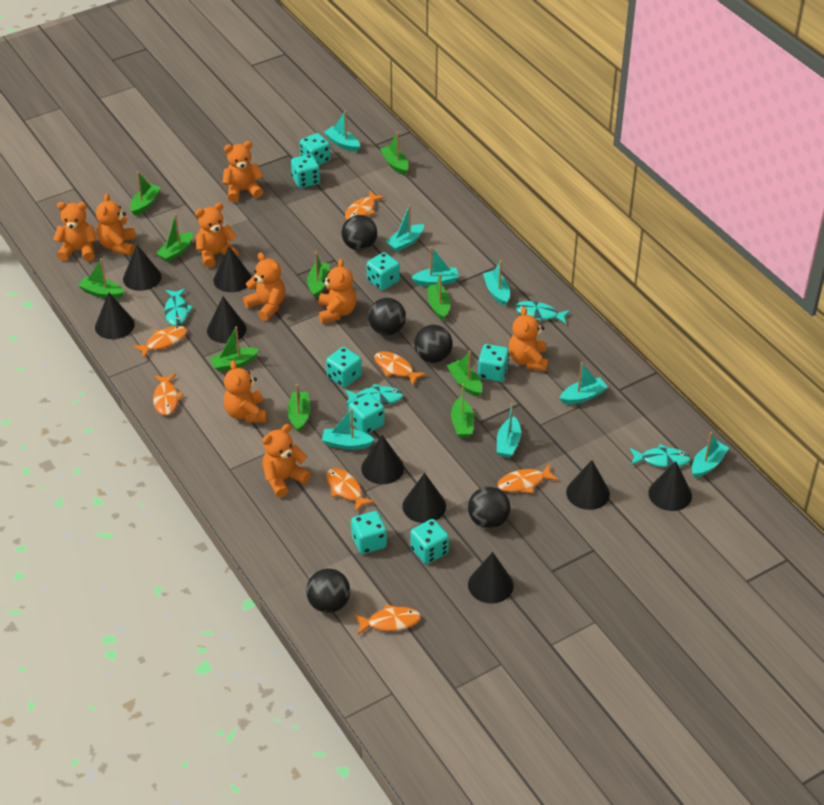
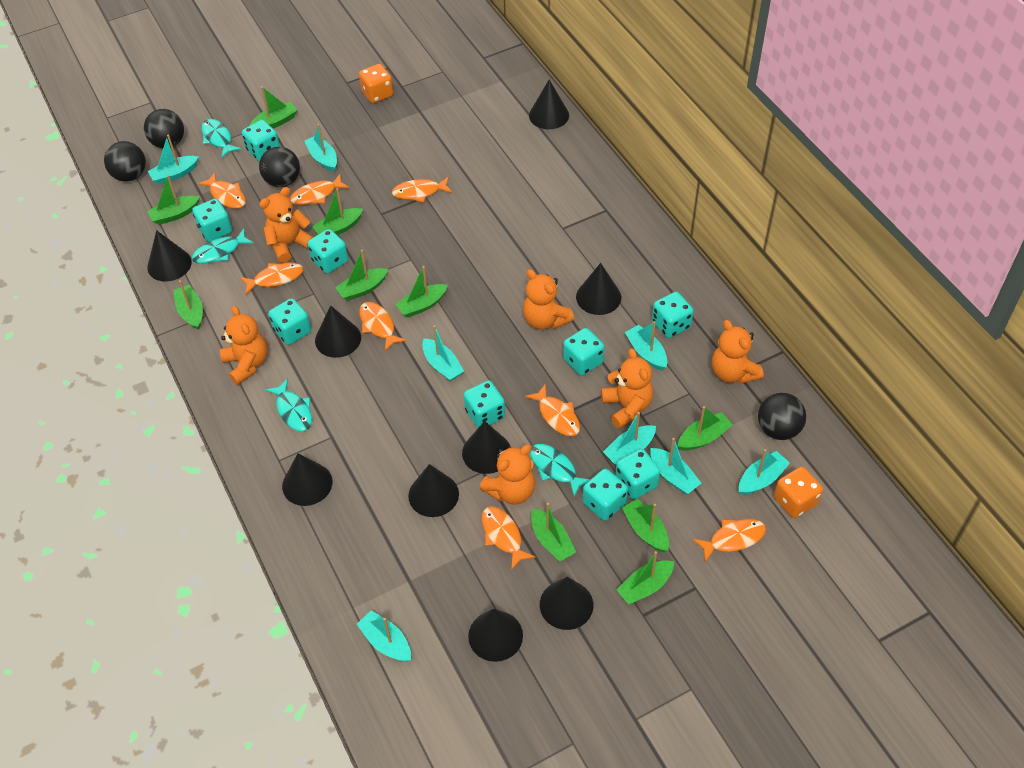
black ball: [306,569,350,613] [342,215,377,251] [368,298,406,335] [414,325,453,363] [468,486,510,529] = 5 -> [104,141,146,182] [144,109,184,148] [259,147,300,187] [758,393,806,440] = 4
orange dice: none = 0 -> [359,64,393,103] [774,467,823,518] = 2
orange fish: [133,326,187,358] [153,374,183,416] [326,468,375,512] [345,190,385,219] [354,604,421,635] [374,351,427,385] [497,464,559,493] = 7 -> [197,172,246,209] [240,262,303,295] [290,174,349,205] [359,302,406,351] [392,177,452,202] [482,506,535,570] [525,385,580,436] [693,519,766,563] = 8
orange teddy bear: [53,202,97,261] [96,193,136,255] [195,203,239,268] [222,141,263,202] [223,360,267,423] [243,252,285,321] [262,424,311,498] [319,259,357,323] [509,307,548,371] = 9 -> [220,306,267,385] [259,187,313,263] [479,445,535,504] [523,269,574,330] [601,348,653,429] [712,320,763,384] = 6
turquoise dice: [291,154,320,188] [300,133,330,165] [326,347,362,387] [348,393,385,434] [351,511,387,554] [366,252,400,290] [410,519,449,564] [478,344,509,382] = 8 -> [192,198,232,242] [242,120,280,161] [269,298,311,345] [307,229,348,274] [464,381,505,428] [563,328,605,376] [583,469,628,521] [615,449,660,499] [652,292,693,338] = 9

